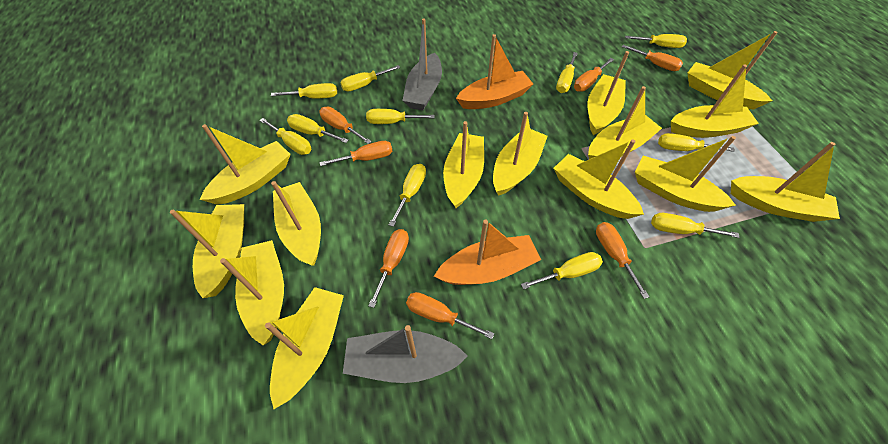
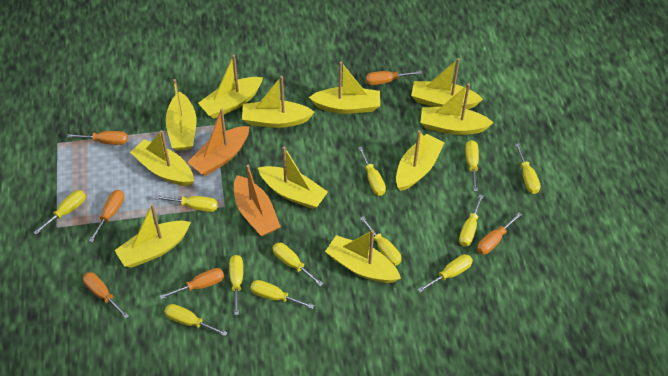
grey boat: [343,325,467,383] [403,18,442,110] = 2 -> none = 0
orange screwdriver: [319,107,372,144] [319,141,392,166] [368,229,409,308] [406,292,494,339] [574,58,614,92] [596,222,649,299] [622,45,683,71] = 7 -> [67,131,128,145] [83,272,129,319] [89,190,124,242] [160,268,224,299] [366,71,422,85] [477,212,522,254] = 6
yellow boat: [170,204,244,298] [200,124,291,205] [220,240,284,346] [265,287,344,409] [271,181,321,266] [443,121,484,208] [493,112,548,196] [554,139,644,219] [587,51,629,135] [588,86,662,159] [635,136,736,212] [671,64,759,138] [687,31,778,109] [731,142,840,222] = 14 -> [114,204,191,268] [130,130,194,186] [166,79,196,151] [198,55,263,118] [242,76,314,128] [258,146,328,209] [309,62,380,114] [325,230,401,283] [396,130,445,191] [411,58,483,109] [420,83,494,135] = 11
yellow screwdriver: [259,118,312,155] [271,83,337,98] [287,114,349,143] [340,65,400,91] [366,109,435,124] [389,164,426,227] [521,252,603,289] [556,52,578,93] [625,34,687,48] [651,213,740,238] [658,133,735,152] = 11 -> [33,190,86,235] [155,195,218,212] [164,304,228,336] [229,255,243,315] [250,280,314,309] [272,243,323,286] [358,146,386,196] [360,216,401,266] [418,254,473,293] [459,194,483,246] [465,140,479,191] [515,143,541,194] = 12

